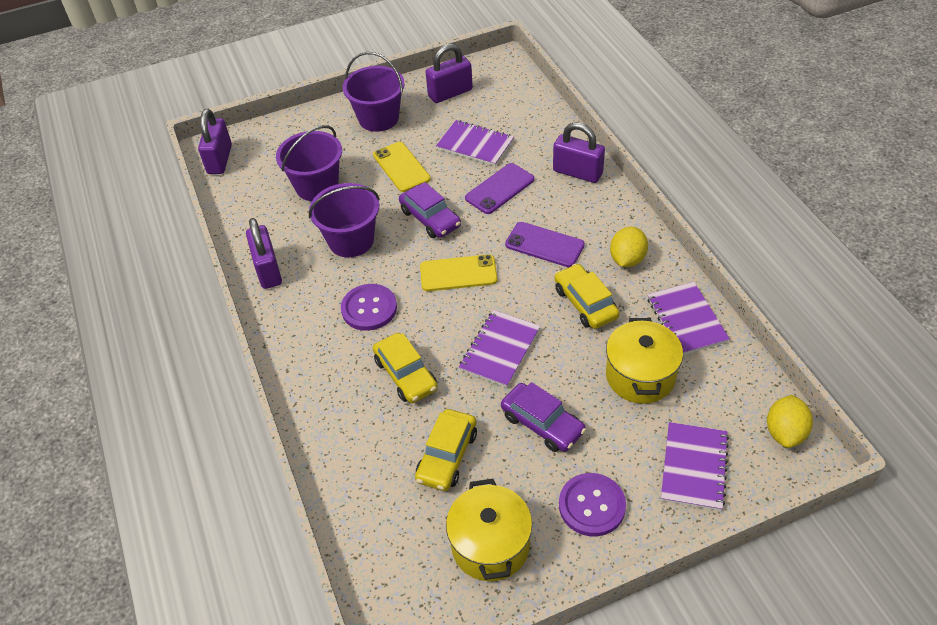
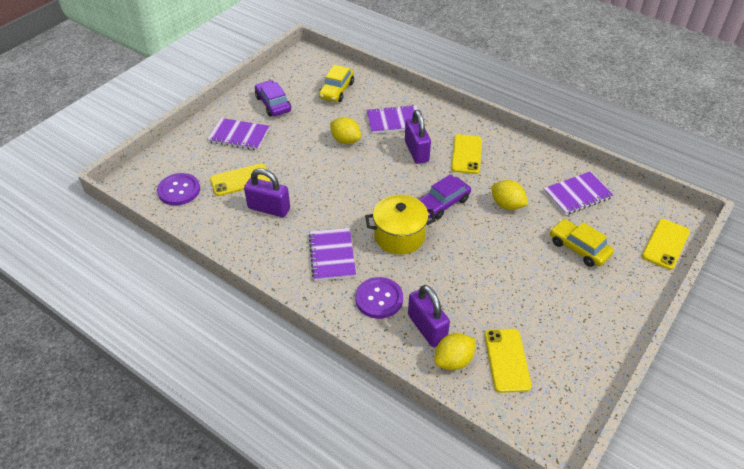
purple bucket: [276,125,342,201] [309,183,380,257] [343,52,405,132] = 3 -> none = 0
purple padlock: [198,109,232,174] [246,218,282,289] [426,43,473,103] [553,122,605,183] = 4 -> [244,168,290,217] [405,110,431,164] [408,285,450,347] = 3
purple phone: [465,163,534,214] [505,222,585,267] = 2 -> none = 0
yellow car: [373,333,438,403] [415,409,477,491] [554,264,620,329] = 3 -> [319,65,354,102] [550,219,614,267] = 2
yellow lemon: [610,227,648,267] [767,395,813,448] = 2 -> [330,117,361,144] [435,333,475,370] [491,180,528,210] = 3
yellow phone: [373,142,431,192] [420,254,498,291] = 2 -> [210,163,271,196] [451,134,482,174] [485,329,532,393] [642,219,690,270] = 4
yellow pot: [446,479,532,581] [606,318,683,404] = 2 -> [365,195,436,255] = 1

